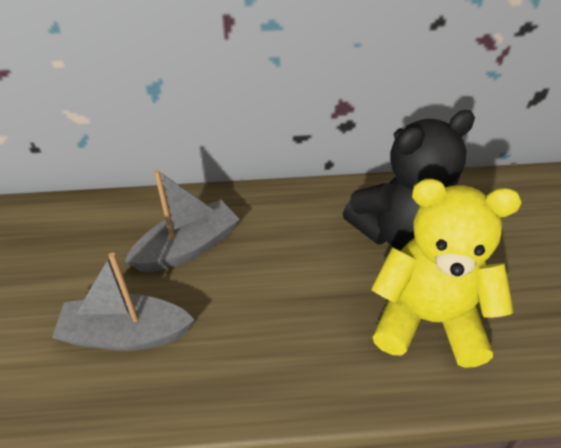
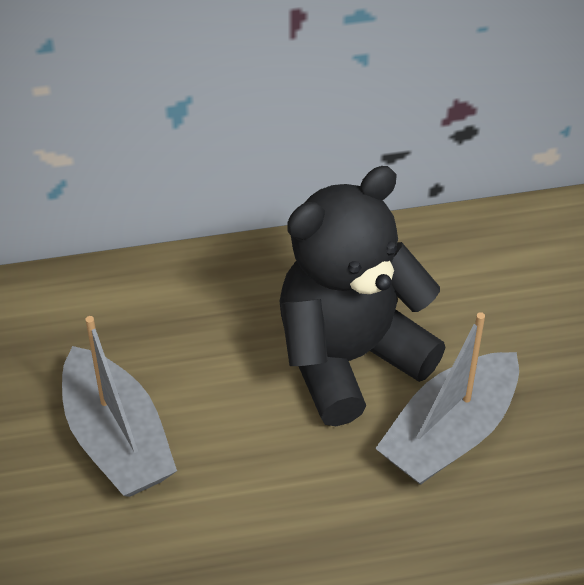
yellow teddy bear: [371,179,521,368] = 1 -> none = 0

